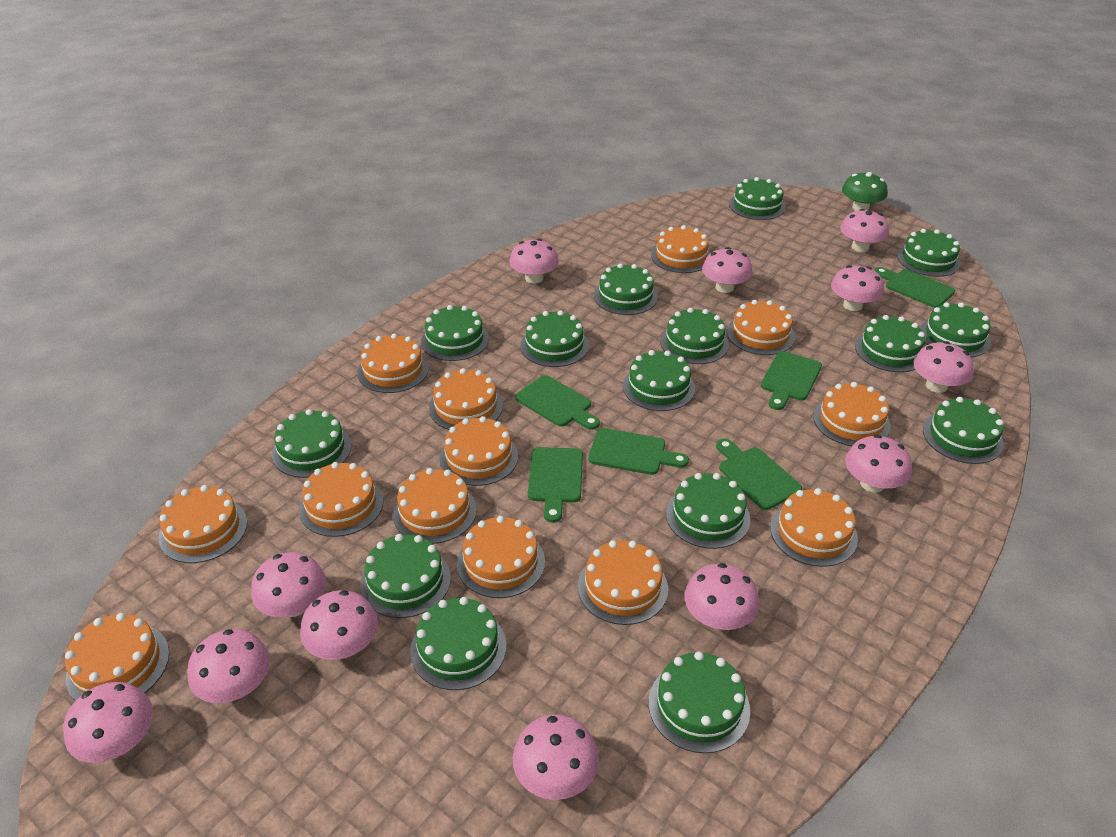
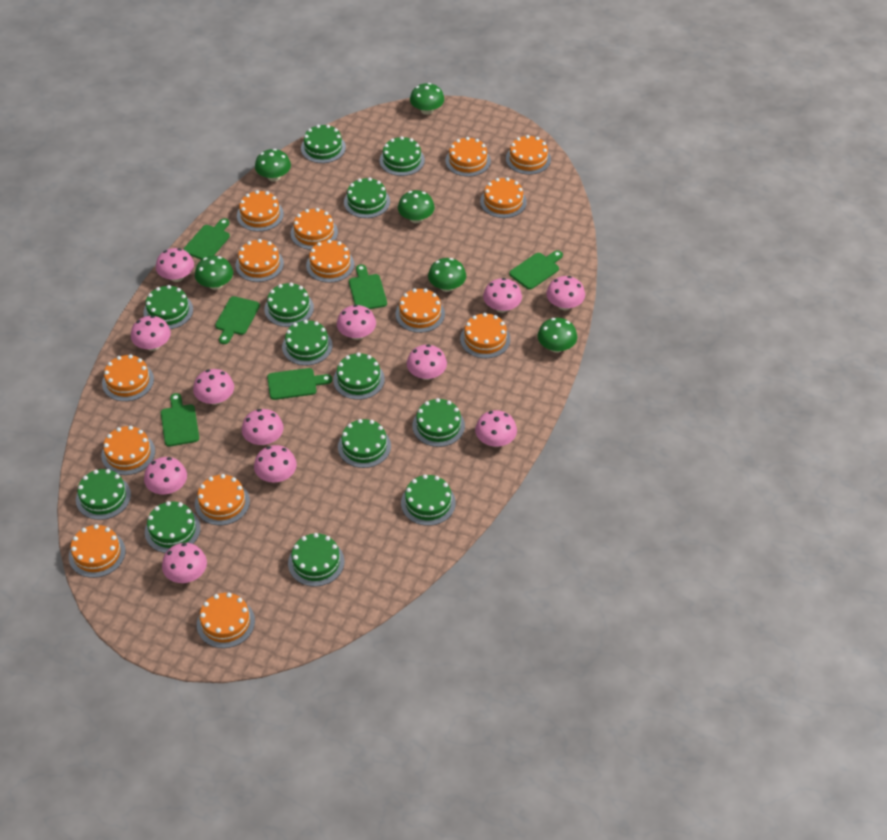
green cake: [272,409,351,478] [360,534,451,618] [410,597,507,690] [421,305,489,361] [520,310,589,367] [594,264,658,315] [623,350,695,411] [649,651,750,753] [660,308,729,364] [666,473,751,549] [729,177,786,220] [855,315,925,372] [897,229,961,277] [920,302,991,358] [923,397,1004,464] = 15 -> [76,469,131,520] [143,285,193,329] [145,501,201,553] [264,283,314,327] [282,320,333,365] [288,533,345,586] [301,125,346,163] [333,353,385,400] [338,419,391,468] [344,177,390,218] [379,136,425,176] [401,474,456,526] [412,398,465,447] = 13
green mushroom: [842,172,888,211] = 1 -> [195,256,233,290] [255,149,291,182] [398,190,435,223] [410,83,444,115] [428,258,466,292] [537,318,577,353] = 6
orange cake: [65,613,169,701] [158,485,247,563] [299,462,383,537] [357,333,429,393] [393,468,477,544] [429,368,503,430] [439,416,518,486] [457,516,545,598] [578,540,668,625] [651,225,710,273] [727,300,795,355] [771,488,858,567] [813,382,891,446] = 13 -> [69,524,125,578] [101,426,155,475] [102,354,154,401] [195,474,250,525] [197,593,255,648] [235,239,284,282] [237,190,284,232] [291,208,338,250] [306,240,354,283] [395,288,445,333] [445,137,491,177] [460,313,510,358] [480,177,527,218] [506,135,551,175] = 14

